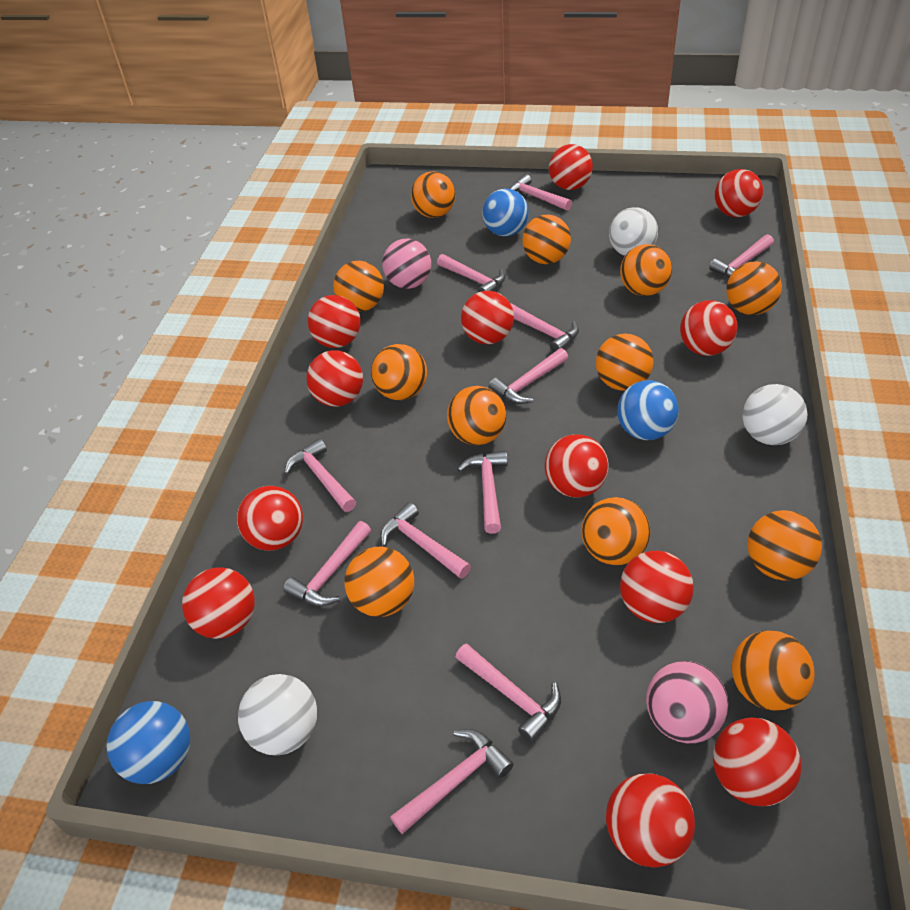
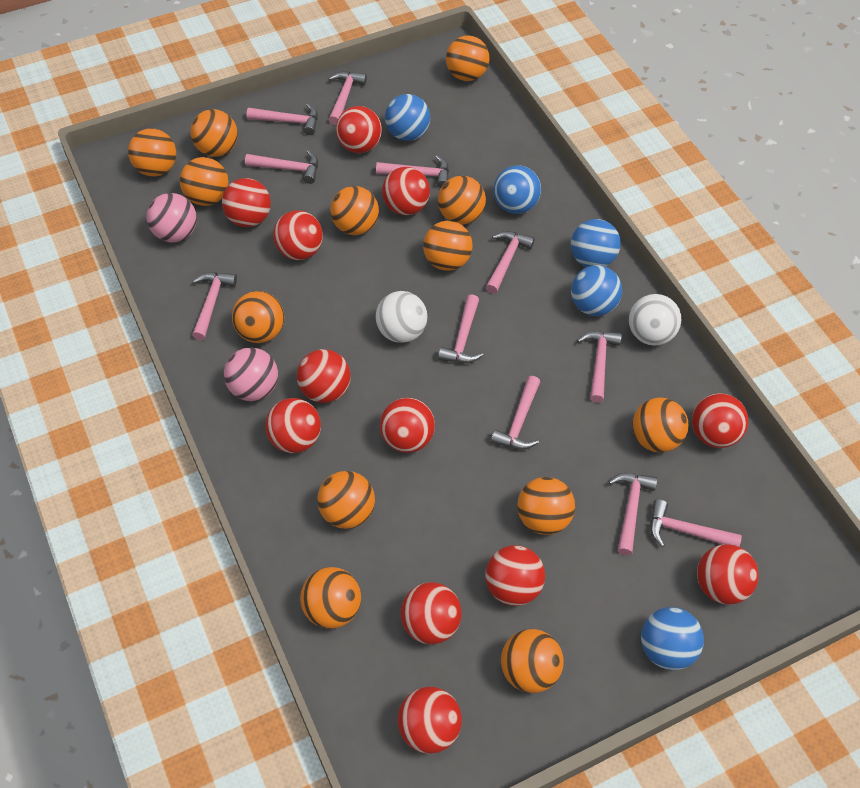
blue ball: [106,701,190,784] [482,189,529,236] [617,380,679,440] = 3 -> [385,94,430,141] [493,165,541,214] [571,219,621,267] [571,265,622,316] [641,607,704,670] = 5
orange ball: [333,261,384,312] [345,547,414,617] [371,344,427,400] [411,171,456,218] [447,386,506,445] [522,215,571,264] [581,497,650,565] [596,334,653,391] [620,244,672,296] [726,261,782,315] [732,631,815,711] [747,510,822,581] = 12 -> [128,128,176,176] [180,157,229,206] [190,109,238,157] [232,291,284,343] [300,567,361,629] [317,471,375,529] [330,186,379,235] [423,221,473,271] [438,176,486,225] [446,35,490,81] [501,629,564,693] [517,477,575,535] [632,398,688,453] = 13
white ball: [238,674,317,755] [609,207,658,256] [743,384,808,445] = 3 -> [376,291,427,343] [629,294,681,346] = 2

